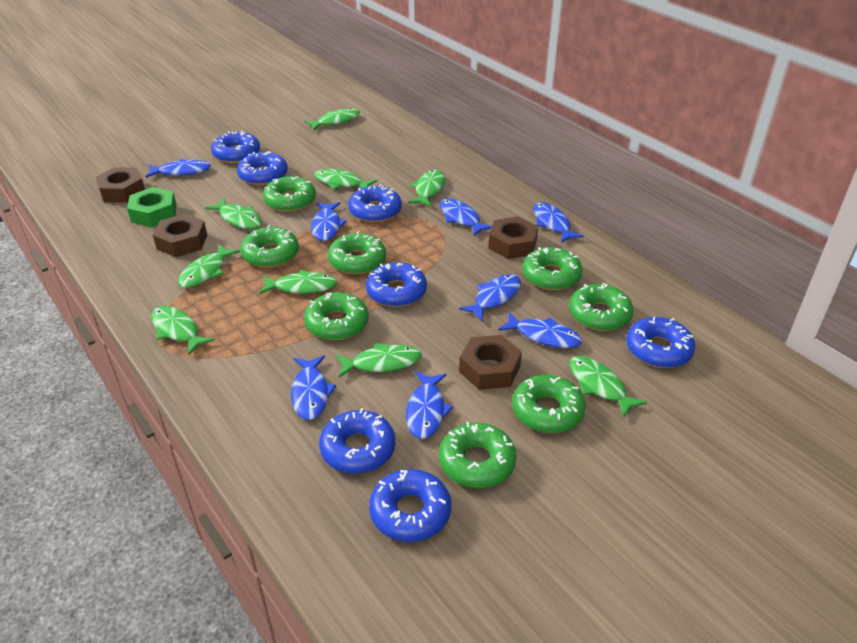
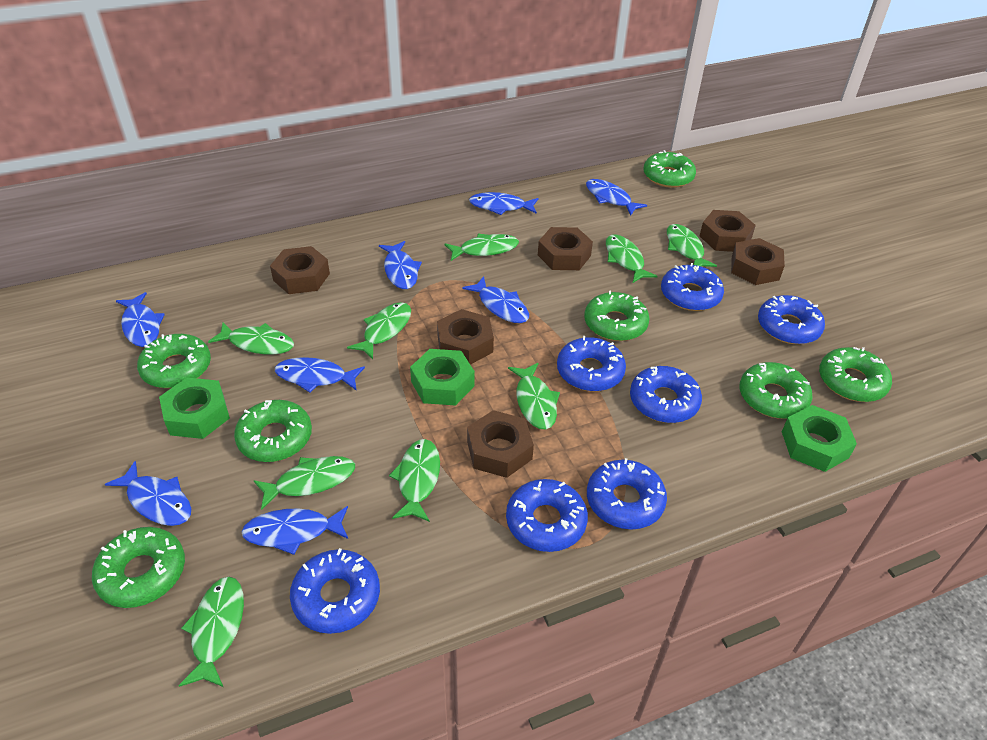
brown nut: [95,167,145,203] [153,214,207,257] [459,335,522,390] [488,216,538,259] = 4 -> [270,246,330,294] [437,309,494,365] [467,410,534,478] [538,227,593,270] [700,210,756,252] [731,238,785,285] = 6
green donut: [240,225,299,268] [263,176,316,212] [304,292,369,340] [328,231,386,274] [439,422,516,488] [512,375,586,433] [522,247,583,290] [569,283,634,331] = 8 -> [92,527,185,608] [137,334,211,388] [234,400,312,462] [584,290,650,341] [644,150,696,188] [740,362,813,419] [819,347,892,402] = 7
green nut: [127,187,177,227] = 1 -> [159,378,230,439] [410,349,475,406] [782,405,857,472] = 3

